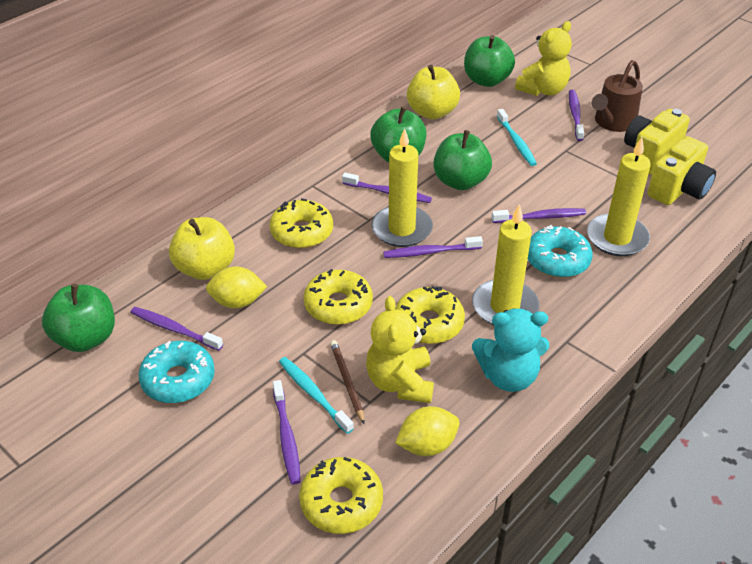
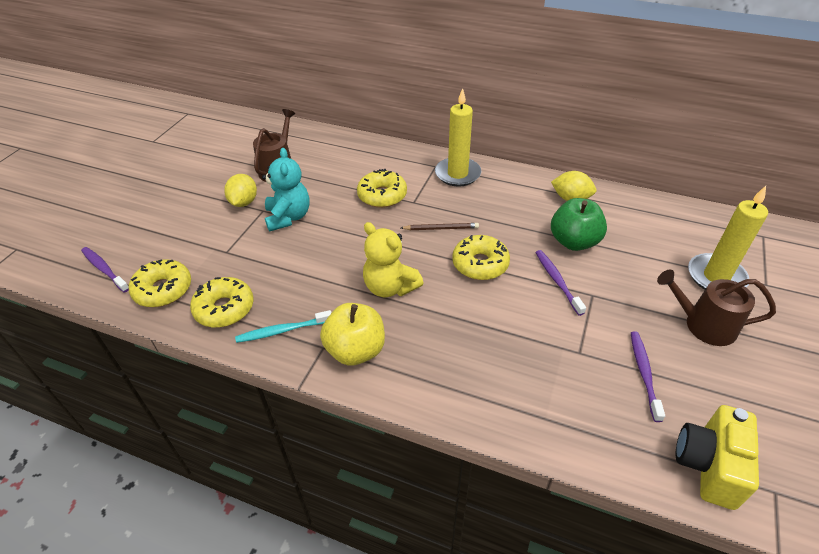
brown watering can: [592,60,643,132] = 1 -> [253,109,295,182] [657,269,776,346] = 2
green apple: [42,284,115,352] [370,106,426,162] [433,130,492,190] [464,35,515,87] = 4 -> [551,198,607,251] = 1
purple toothbrush: [130,307,223,351] [273,380,301,484] [342,173,432,203] [383,236,483,258] [491,208,586,223] [569,90,584,141] = 6 -> [81,247,129,293] [535,250,586,316] [631,331,665,422] = 3
turquoise donut: [138,341,215,403] [528,225,593,278] = 2 -> none = 0
turquoise toothbrush: [279,357,354,434] [497,109,537,166] = 2 -> [235,310,332,343] = 1
yellow apple: [169,217,235,280] [407,65,460,119] = 2 -> [320,303,385,366] = 1
yellow camera: [624,109,690,175] [648,136,716,205] = 2 -> [676,405,759,510] = 1
yellow candle: [371,128,433,247] [472,204,539,326] [587,137,651,256] = 3 -> [435,88,481,187] [688,186,768,290] = 2
yellow teddy bear: [366,296,434,403] [515,21,572,96] = 2 -> [363,222,424,297] = 1

